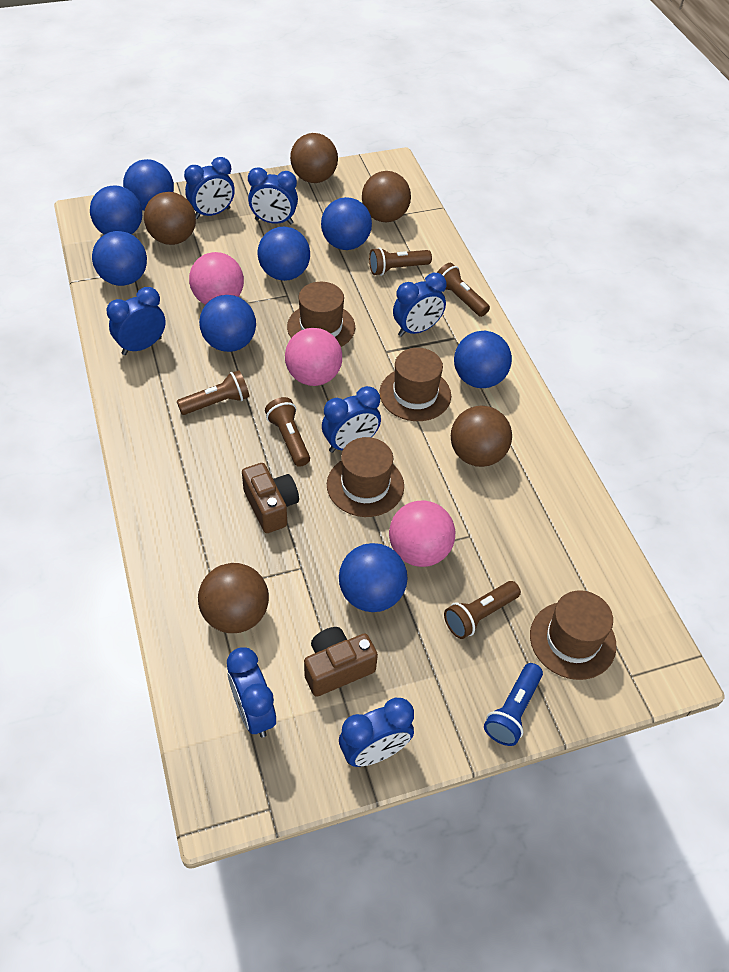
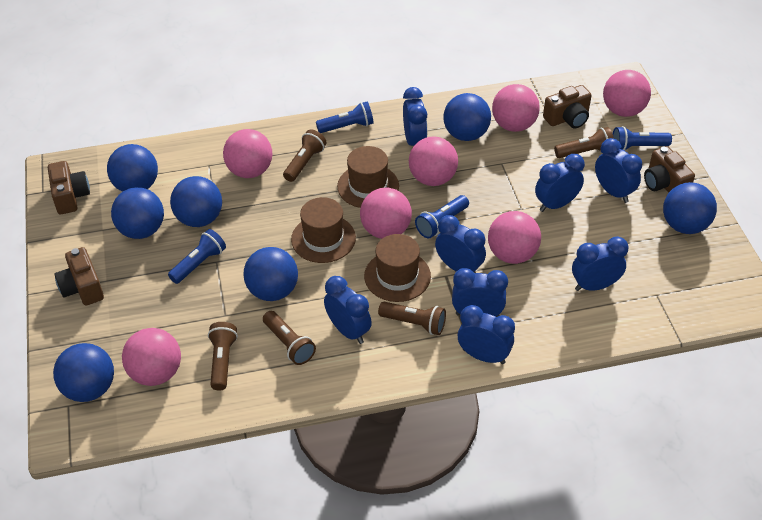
blue ball: [90,185,142,235] [92,231,147,286] [123,159,174,210] [199,295,256,352] [257,227,310,281] [321,197,372,250] [339,543,408,612] [454,331,512,388] = 8 -> [53,343,114,402] [107,144,158,192] [111,187,164,239] [170,176,222,227] [243,247,298,301] [443,93,491,141] [663,182,717,234] = 7
blue clock: [107,287,166,355] [184,157,235,219] [227,647,276,738] [248,167,298,225] [322,386,381,453] [339,698,414,767] [393,273,446,337] = 7 -> [324,276,372,344] [403,87,427,146] [435,215,486,273] [452,268,508,317] [458,305,515,364] [535,154,585,212] [572,237,629,291] [595,138,642,203] = 8
blue flashlight: [484,663,543,746] = 1 -> [168,229,226,284] [316,102,374,133] [415,195,469,238] [612,126,672,151] = 4
brown ball: [144,192,196,245] [198,563,269,633] [290,133,338,183] [362,171,411,222] [451,405,512,467] = 5 -> none = 0
brown camera: [242,463,299,533] [304,627,378,697] = 2 -> [48,161,90,214] [54,247,104,306] [543,85,592,128] [644,146,695,193] = 4
brown hat: [287,282,355,347] [327,437,404,517] [380,348,451,421] [530,590,616,680] = 4 -> [291,197,356,263] [337,146,399,208] [364,234,431,302] = 3
pink ball: [189,252,244,305] [285,328,342,386] [389,500,455,567] = 3 -> [122,328,181,386] [223,129,272,178] [360,188,412,239] [409,136,458,186] [488,211,541,264] [492,84,540,132] [603,70,651,117] = 7

